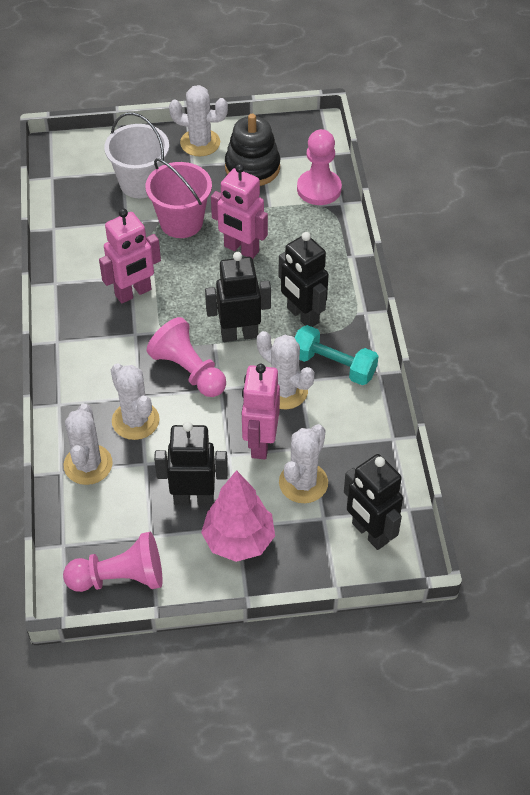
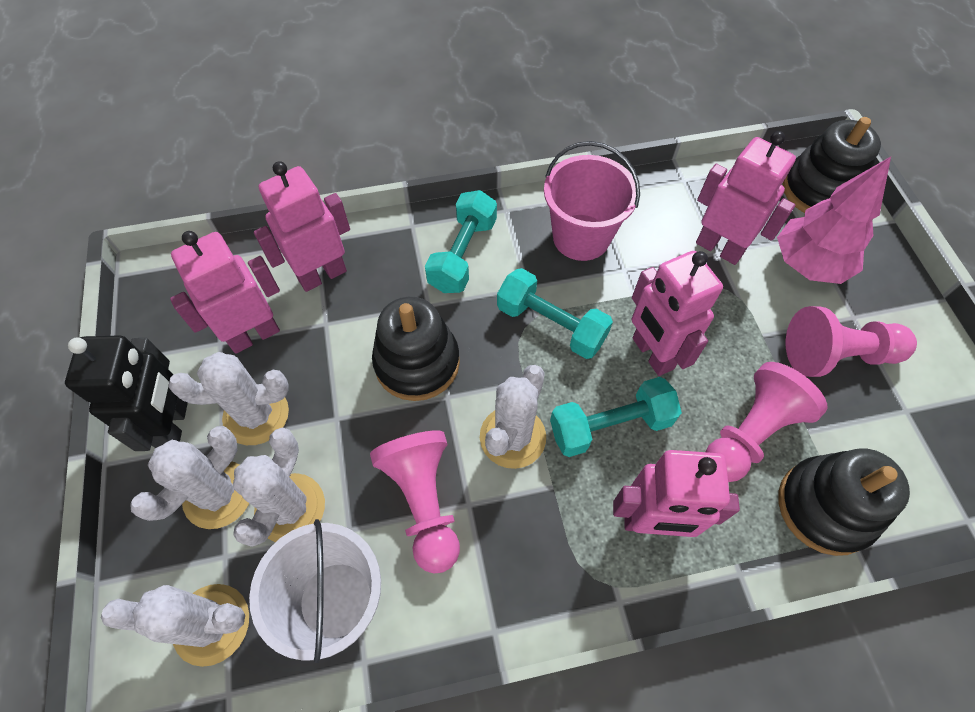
black robot: [154,421,228,506] [205,252,271,342] [278,232,329,327] [344,454,403,550] = 4 -> [65,335,188,451] = 1
black stacking toy: [225,114,280,186] = 1 -> [372,297,460,401] [778,449,910,556] [782,117,881,213] = 3
pink robot: [99,208,161,304] [211,164,268,259] [242,364,280,459] = 3 -> [170,231,280,354] [254,161,350,292] [613,450,740,537] [632,251,723,376] [696,131,796,265] = 5
turquoise dumbbell: [295,325,378,385] = 1 -> [425,190,497,293] [497,268,613,359] [550,377,682,457] = 3

